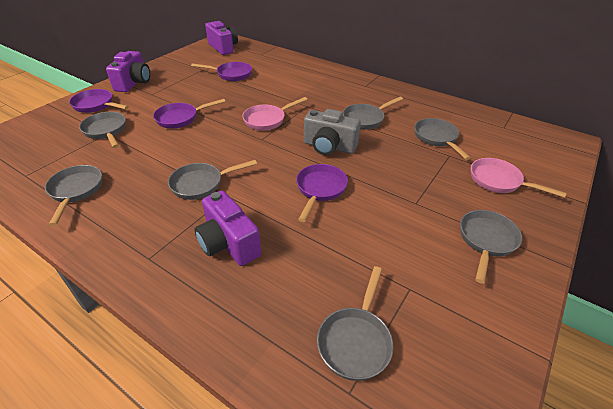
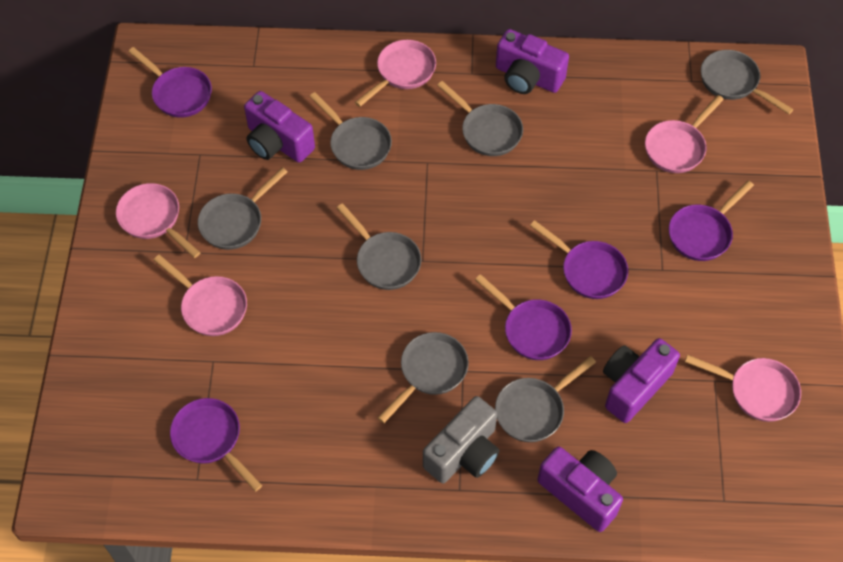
pink pan: [242,97,307,130] [471,158,567,198] = 2 -> [116,183,201,258] [154,255,247,336] [355,40,436,107] [645,95,724,173] [685,355,801,422] = 5
purple camera: [106,51,150,92] [195,191,261,266] [205,21,238,55] = 3 -> [244,91,315,163] [496,29,569,94] [537,447,623,532] [603,338,680,423] = 4
purple pan: [69,89,129,113] [153,99,225,129] [191,62,252,81] [296,164,348,222] = 4 -> [128,47,212,118] [170,398,262,491] [475,274,572,360] [530,220,628,299] [669,180,754,261] = 5

